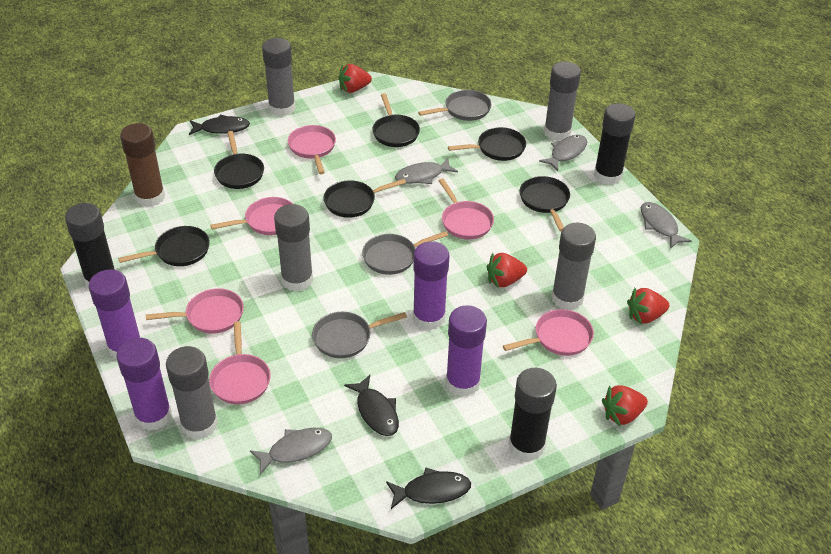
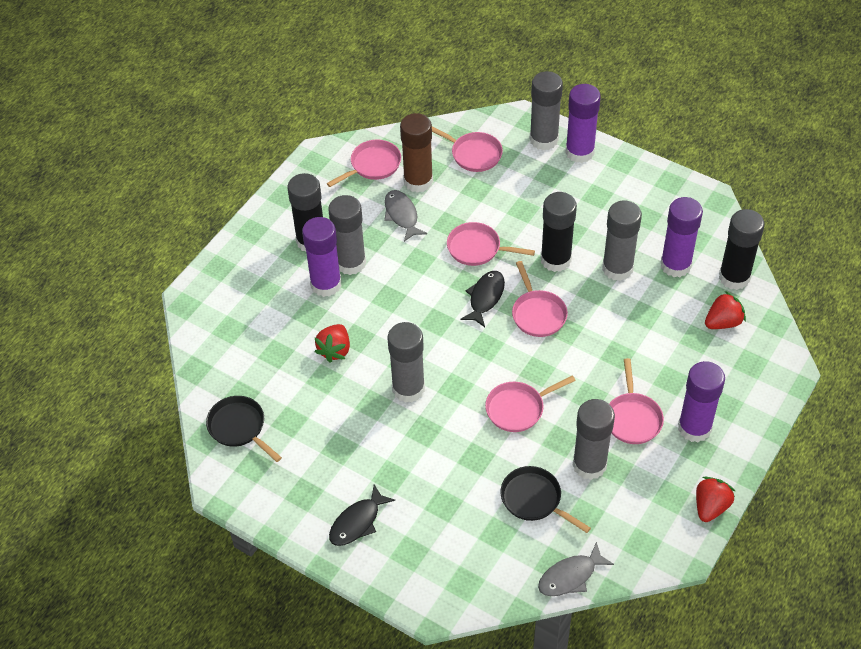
black fish: [189,115,250,135] [344,375,399,436] [386,467,471,509] = 3 -> [329,485,395,546] [460,271,505,327] = 2
black pan: [118,226,210,266] [214,131,264,189] [323,179,406,218] [372,93,420,147] [448,127,526,161] [520,176,570,232] = 6 -> [206,396,282,462] [500,466,591,533] = 2
grey fish: [250,428,332,475] [395,158,458,184] [539,135,587,171] [641,202,692,249] = 4 -> [384,190,427,242] [538,542,614,596] = 2
grey pan: [312,312,407,358] [362,231,448,275] [418,90,491,121] = 3 -> none = 0
red strawberry: [338,64,372,93] [487,253,527,288] [602,385,648,426] [627,288,670,324] = 4 -> [315,324,350,363] [696,477,735,522] [705,291,746,329] = 3

